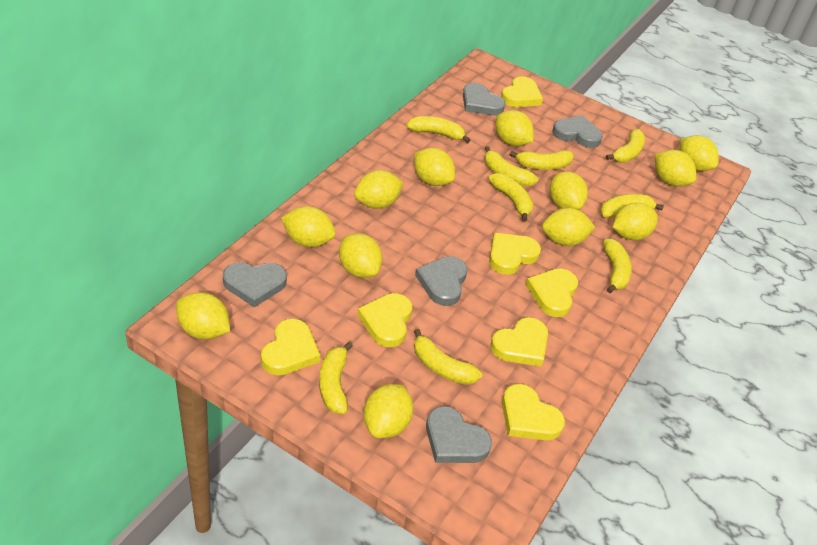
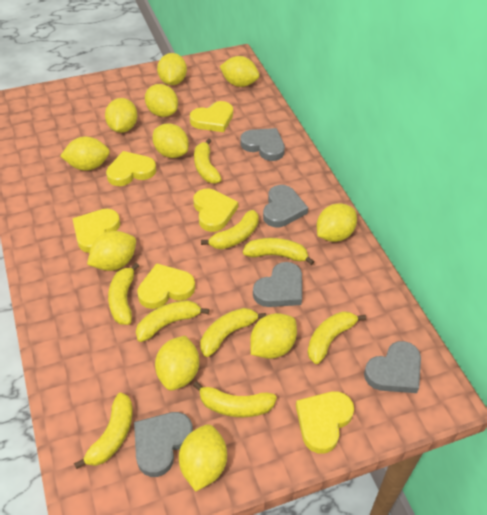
yellow heart: [261,319,320,375] [357,293,412,347] [489,233,541,275] [490,317,548,366] [501,76,543,107] [502,384,565,440] [526,268,578,317] = 7 -> [72,209,120,253] [106,151,156,186] [137,263,195,309] [190,101,233,132] [194,189,238,232] [296,391,354,454] = 6
yellow lemon: [176,293,230,339] [281,206,336,247] [339,233,382,278] [354,170,404,209] [364,384,413,438] [414,148,455,186] [496,110,534,146] [542,208,595,246] [550,171,588,210] [613,203,658,240] [655,150,696,186] [679,135,719,171] = 12 -> [60,137,110,171] [87,231,136,271] [105,98,137,133] [145,84,178,117] [152,123,189,158] [155,336,199,391] [157,53,187,85] [179,424,227,491] [220,56,259,87] [250,313,297,359] [317,203,357,242] = 11

